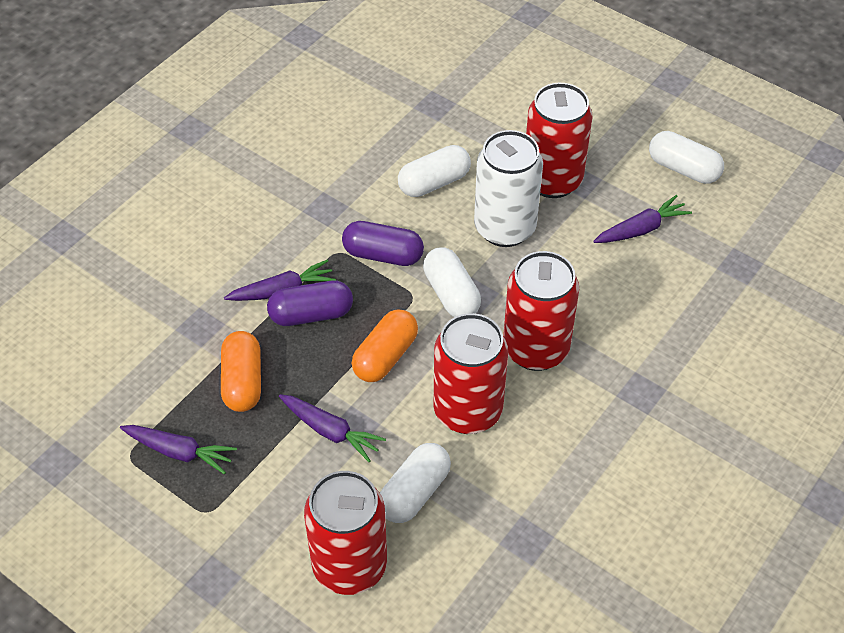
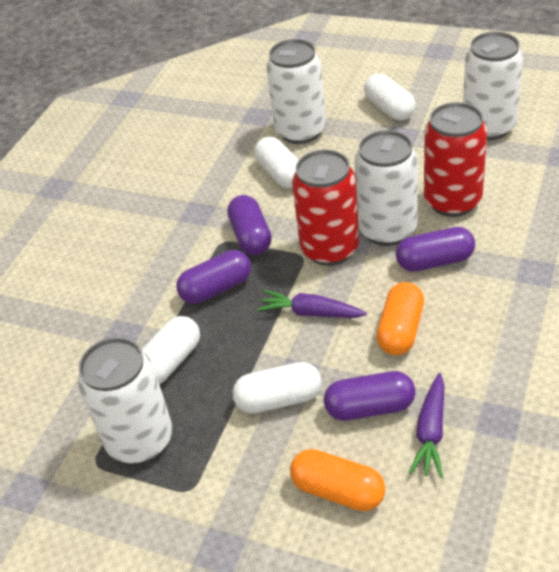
purple capsule: [267,281,353,326] [342,221,424,266] = 2 -> [176,250,251,304] [227,195,272,255] [324,371,416,421] [396,227,475,272] = 4
purple carrot: [120,425,237,474] [224,259,336,301] [279,394,386,462] [593,195,692,243] = 4 -> [257,290,367,318] [409,373,444,478] = 2
red can: [304,471,387,595] [434,313,508,434] [503,251,579,371] [526,83,592,198] = 4 -> [292,150,359,266] [424,102,487,217] = 2
white can: [474,130,543,247] = 1 -> [78,337,172,464] [266,39,326,144] [354,130,418,246] [463,32,523,140] = 4

